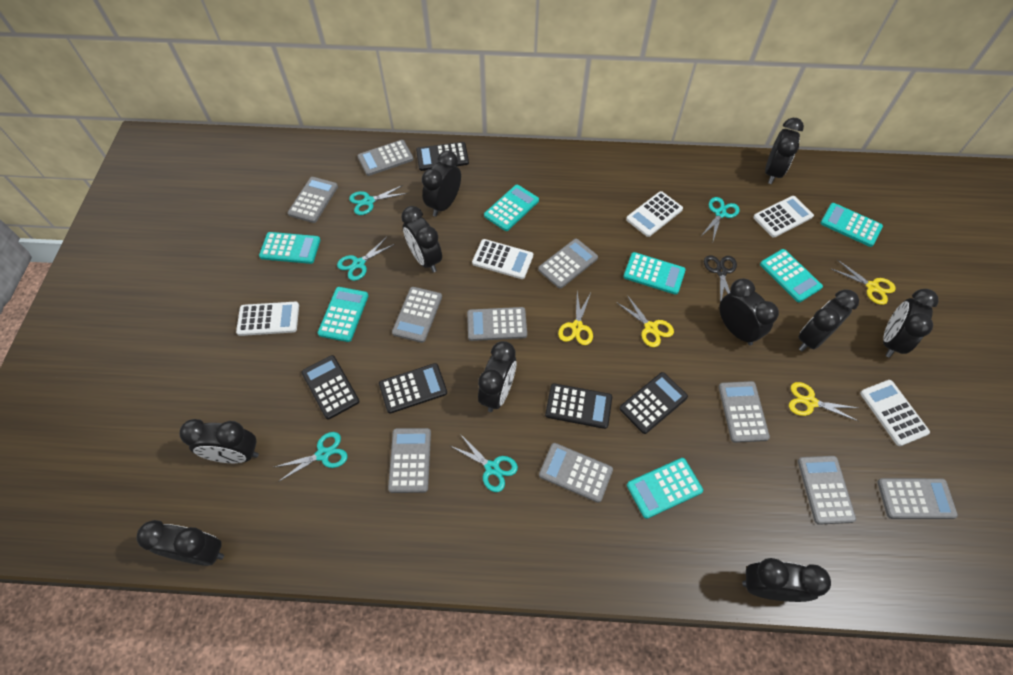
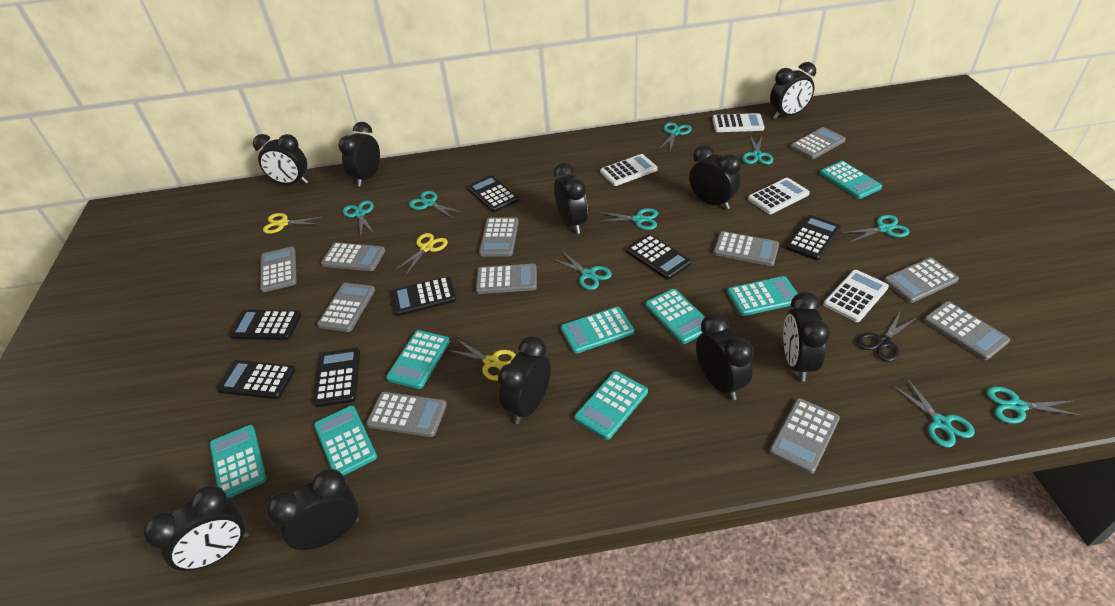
black calculator: [301,355,359,420] [379,363,447,414] [416,142,469,171] [545,383,612,429] [620,372,688,434] = 5 -> [217,360,295,399] [229,310,301,340] [313,348,360,407] [391,276,456,316] [467,175,519,212] [626,234,691,280] [785,215,841,260] = 7
grey calculator: [288,177,338,223] [357,140,414,176] [388,428,431,493] [392,287,442,343] [467,307,527,341] [538,239,598,289] [539,443,613,503] [719,381,770,443] [798,456,856,525] [878,478,958,519] = 10 -> [260,247,297,292] [317,283,375,332] [321,242,385,271] [366,392,447,437] [476,264,537,294] [479,217,519,256] [713,231,779,266] [769,398,840,474] [790,127,846,159] [884,258,959,303] [924,301,1010,360] = 11
turquoise calculator: [259,232,320,264] [318,287,368,342] [484,185,539,231] [623,252,686,295] [627,458,703,519] [760,249,823,302] [820,203,883,247] = 7 -> [210,425,266,498] [314,406,377,476] [386,330,450,389] [561,307,634,354] [574,371,648,440] [645,289,705,344] [727,276,798,316] [820,161,882,199] = 8
turquoise scissors: [275,432,347,482] [337,237,395,281] [349,185,408,215] [451,434,518,492] [701,197,739,241] = 5 -> [343,201,374,235] [409,191,461,218] [551,251,612,290] [597,208,658,230] [658,122,692,151] [742,135,773,165] [842,215,910,243] [892,378,975,447] [986,386,1084,424] = 9
white calculator: [236,302,299,336] [472,239,533,279] [626,191,683,237] [753,196,814,237] [860,380,930,446] = 5 -> [600,154,658,186] [712,113,764,132] [748,178,810,214] [823,270,889,322] = 4
yellow scissors: [558,292,593,345] [616,295,674,347] [789,382,858,421] [832,260,896,305] = 4 -> [263,213,322,234] [394,233,448,275] [447,339,516,381] = 3

